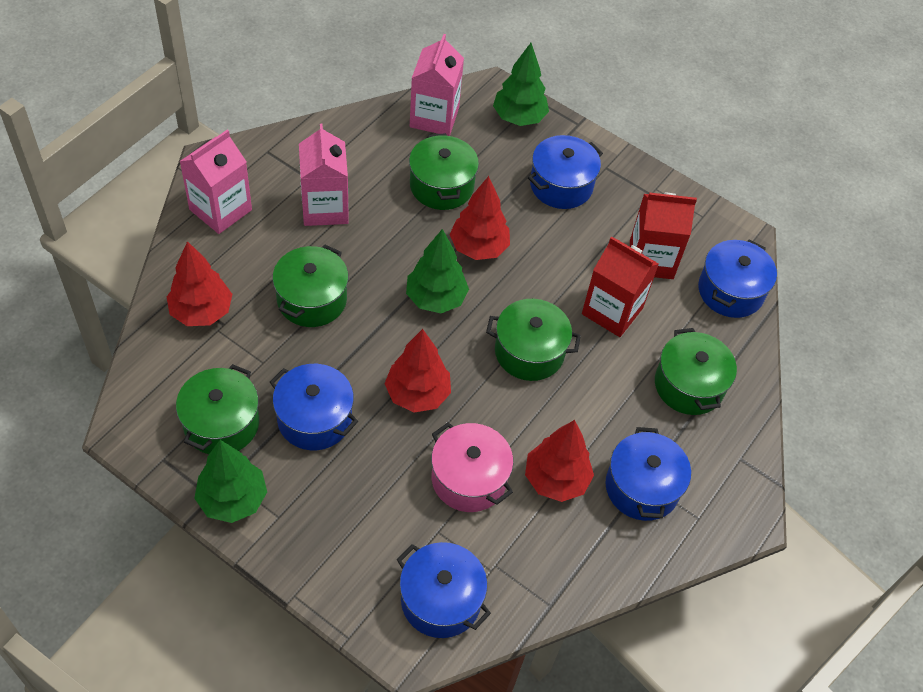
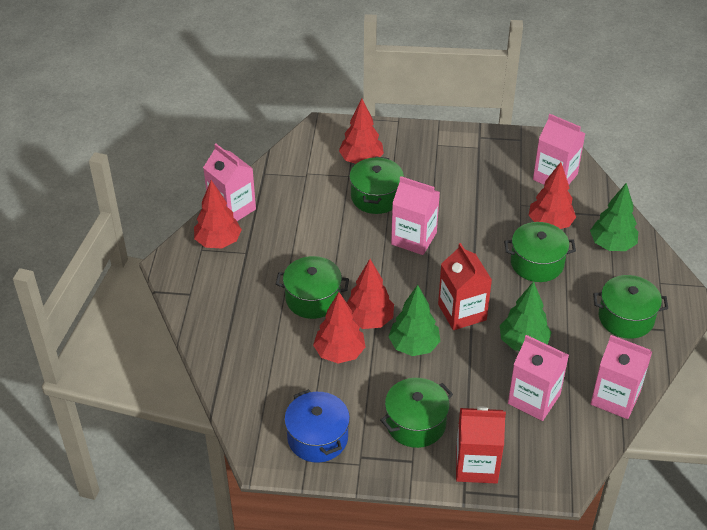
blue pot: [270,364,358,450] [397,542,491,638] [528,135,603,209] [605,427,691,521] [698,240,777,318] = 5 -> [284,389,350,463] = 1
pink carton: [180,130,252,234] [299,124,349,226] [410,34,464,136] = 3 -> [203,144,256,221] [391,176,440,255] [508,335,569,421] [533,114,586,185] [591,335,652,419] = 5
pink pot: [431,423,513,512] = 1 -> none = 0
red tree: [167,241,232,326] [385,329,451,413] [449,176,510,260] [525,420,594,502] = 4 -> [194,180,242,248] [313,292,366,363] [339,99,384,164] [347,259,394,329] [529,162,576,229] = 5

